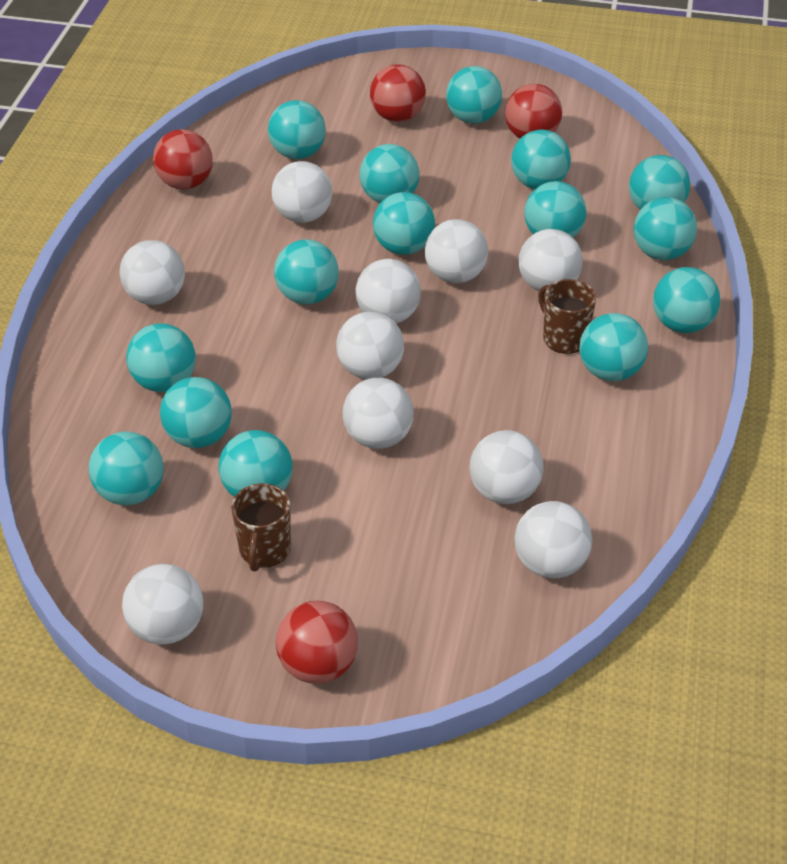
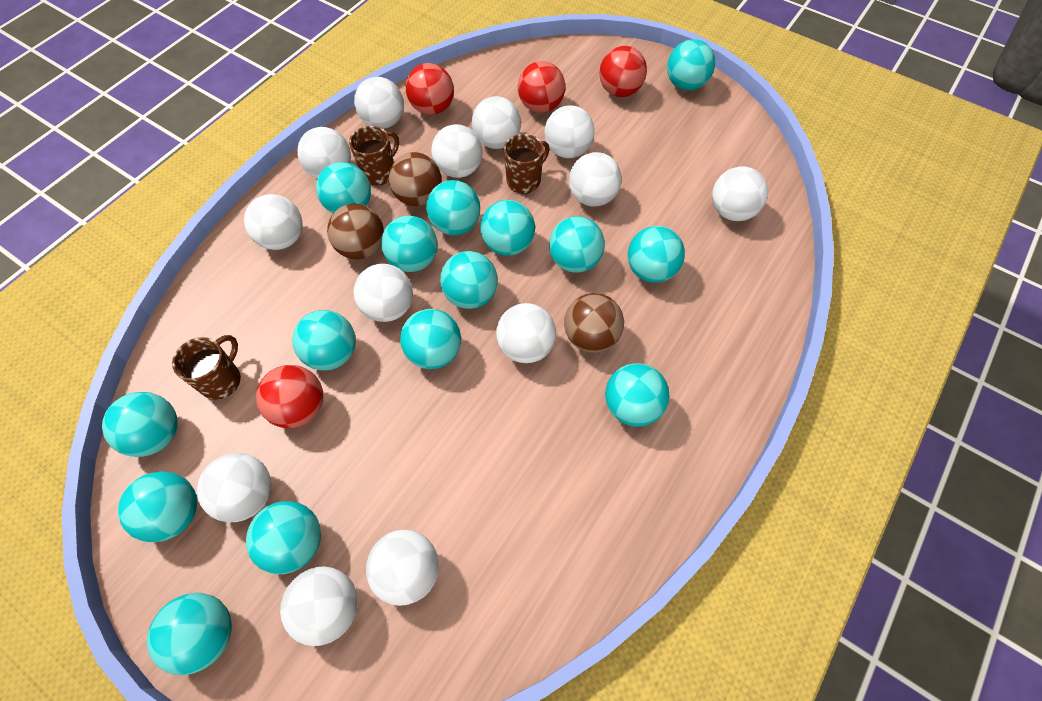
brown ball: none = 0 -> [327,204,384,260] [389,152,442,207] [564,293,624,353] = 3
brown mug: [231,483,291,572] [538,279,596,354] = 2 -> [172,335,241,400] [349,126,399,185] [504,134,550,194] = 3
white ball: [119,240,185,305] [122,564,203,644] [272,161,332,223] [336,312,404,379] [343,378,414,449] [356,259,421,323] [425,219,488,283] [469,430,544,504] [514,501,592,578] [518,229,583,292] = 10 -> [197,453,271,522] [244,194,303,250] [280,566,358,646] [297,127,351,179] [354,77,404,129] [354,264,413,322] [366,530,439,606] [431,124,482,178] [472,96,521,149] [496,303,556,363] [544,105,595,158] [569,152,622,207] [712,166,768,221] = 13

